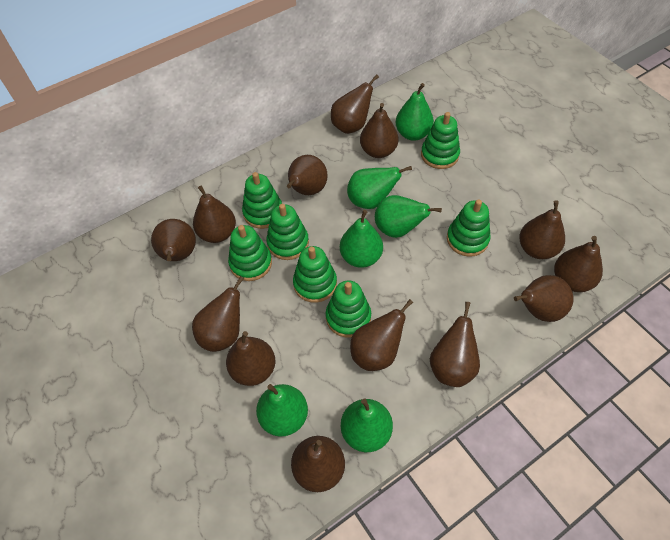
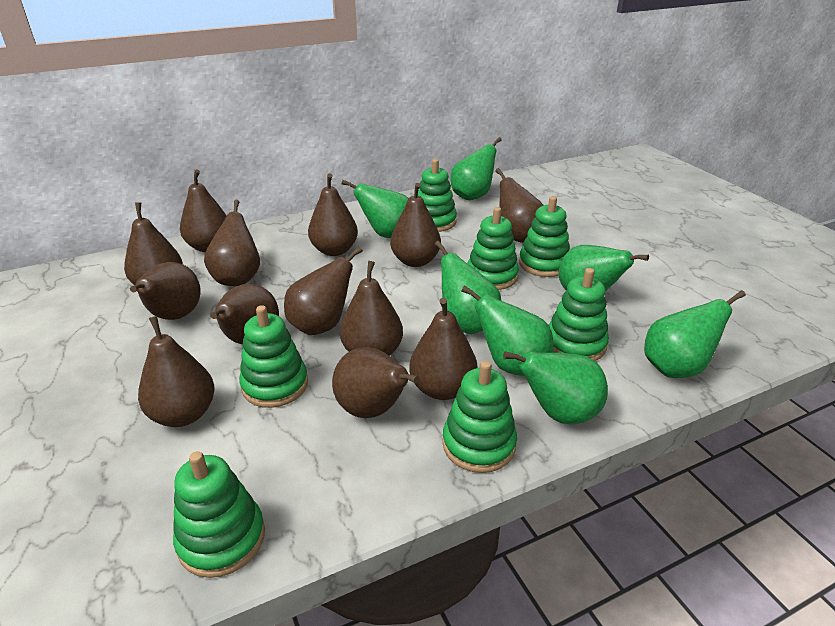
green pear: [256,384,308,437] [340,210,383,268] [341,398,393,452] [347,166,412,209] [375,195,442,238] [396,83,434,141] = 6 -> [342,180,409,238] [435,241,502,334] [451,137,502,200] [461,285,554,376] [503,351,608,424] [559,245,649,291] [644,290,746,378] = 7

